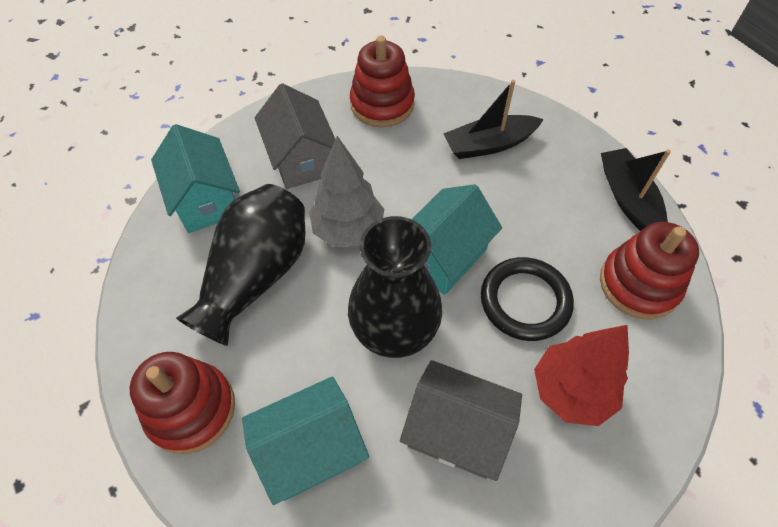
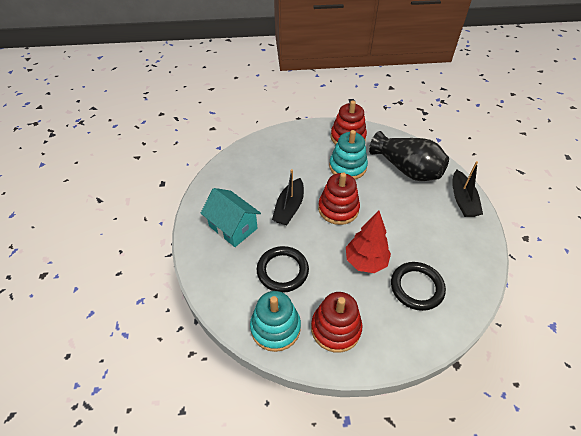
black ring: [481,257,574,341] = 1 -> [257,246,309,293] [391,262,446,311] = 2
black vase: [176,184,305,346] [348,216,442,358] = 2 -> [369,131,449,181] = 1
grey house: [255,83,335,189] [400,360,522,481] = 2 -> none = 0
grey tree: [309,136,384,247] = 1 -> none = 0
turquoise house: [151,124,240,233] [242,376,369,505] [412,184,502,295] = 3 -> [201,188,261,247] = 1
turquoise stacking toy: none = 0 -> [250,291,301,352] [329,130,368,180] = 2

